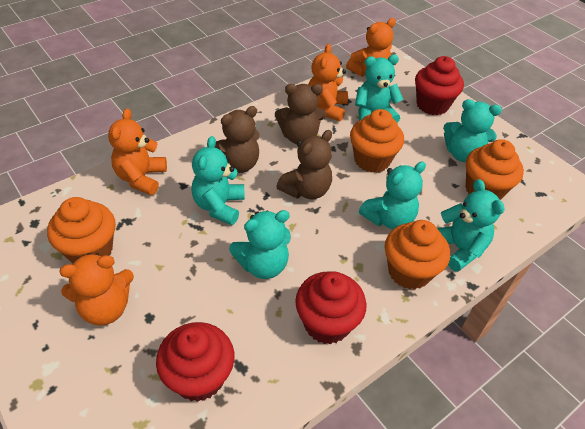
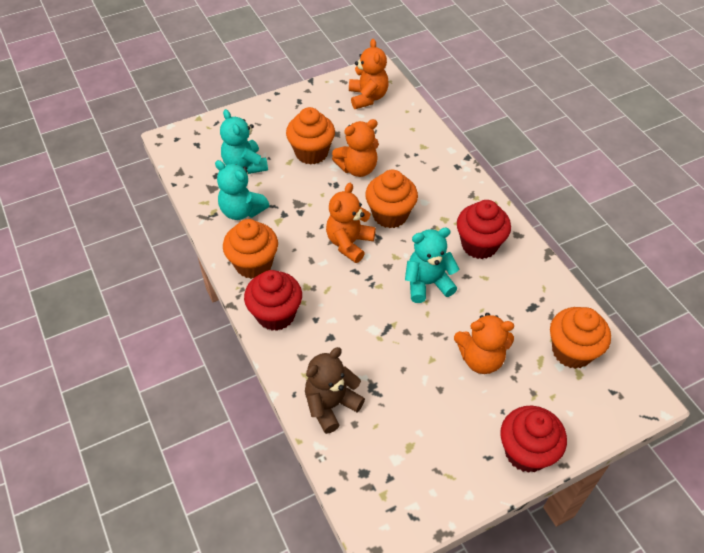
brown teddy bear: [215,106,260,173] [275,84,326,144] [276,130,332,199] = 3 -> [305,347,365,434] = 1
turquoise teddy bear: [191,136,245,225] [229,210,291,279] [355,55,403,123] [359,162,426,229] [437,179,504,272] [443,99,502,162] = 6 -> [215,160,270,220] [220,109,268,174] [405,228,459,303] = 3

